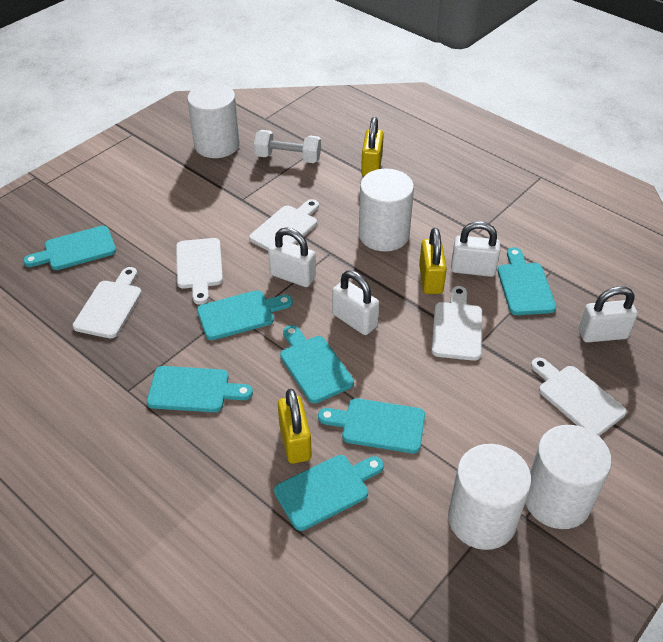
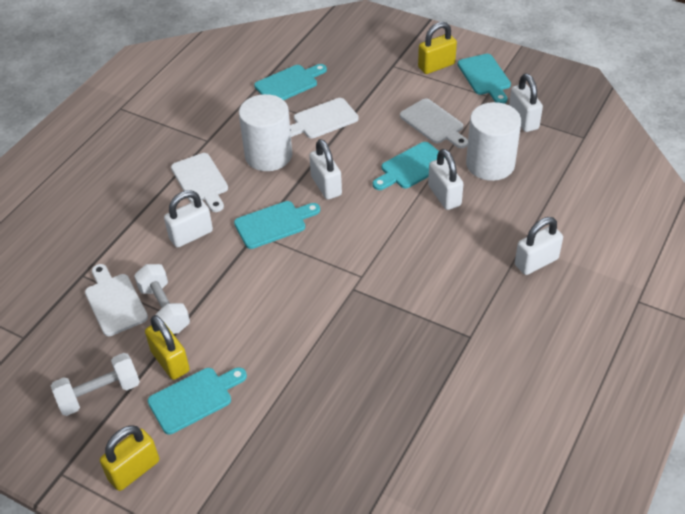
turquoise cutting board: [23,226,116,270] [147,366,253,412] [197,290,293,340] [274,455,384,531] [280,325,354,403] [318,398,425,453] [497,247,556,315] = 7 -> [148,367,247,434] [234,201,320,249] [254,64,327,100] [373,142,445,190] [458,54,511,104] = 5
white cutting board: [73,267,142,338] [176,238,223,305] [249,199,319,251] [432,286,482,361] [531,357,626,436] = 5 -> [85,264,148,336] [171,153,228,212] [290,98,359,138] [400,98,468,148] = 4
white cylinder: [187,83,240,158] [359,169,414,251] [448,444,532,550] [525,425,612,529] = 4 -> [239,94,292,171] [466,102,521,181] = 2
white dumbbell: [254,130,321,163] = 1 -> [51,353,140,416] [134,264,190,334] = 2
white padlock: [268,228,316,287] [332,270,379,335] [451,221,500,277] [579,286,638,343] = 4 -> [164,190,213,248] [309,139,342,200] [428,149,463,210] [509,74,543,132] [515,217,563,275] = 5

